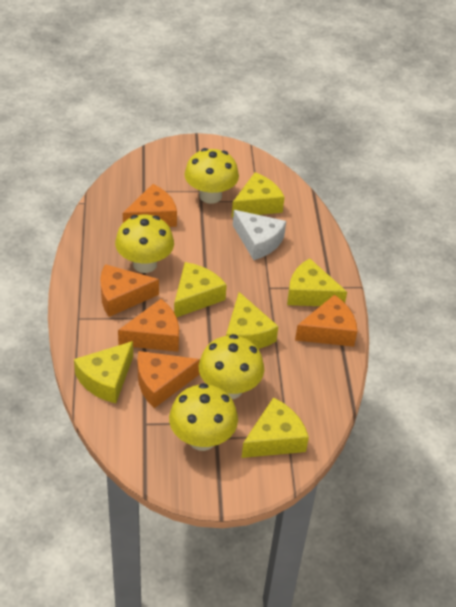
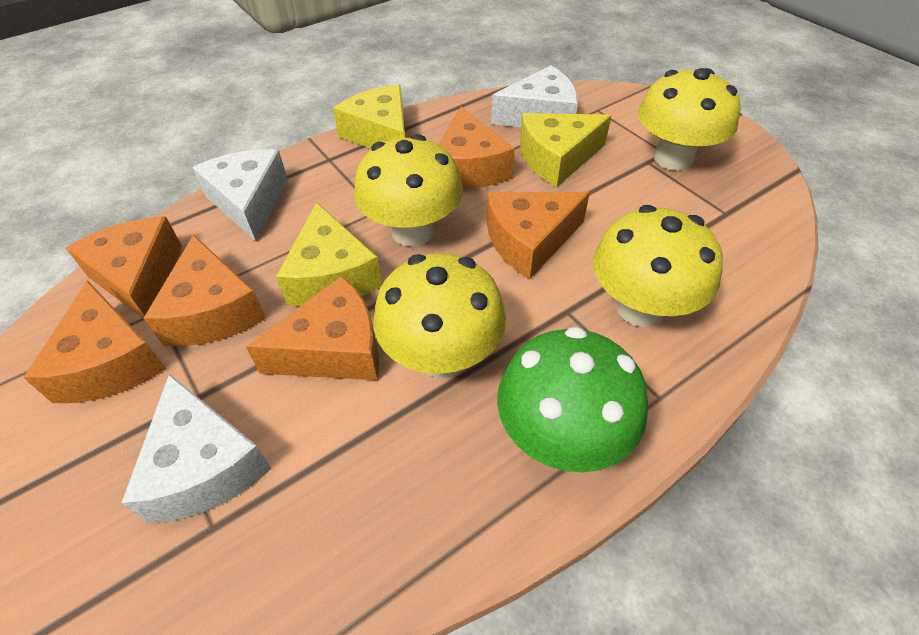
green mushroom: none = 0 -> [497,326,648,472] = 1
orange cheese: [100,264,159,317] [118,299,179,352] [123,184,177,227] [137,351,200,408] [295,294,358,347] = 5 -> [23,280,166,403] [66,217,182,318] [143,234,266,346] [246,276,379,380] [438,106,515,189] [487,192,590,279] = 6
white cheese: [233,210,286,260] = 1 -> [122,374,272,523] [192,149,288,241] [491,66,578,127] = 3
yellow cheese: [74,341,133,403] [174,262,227,318] [226,292,278,349] [232,172,285,217] [242,397,309,458] [287,258,347,306] = 6 -> [276,202,382,306] [333,85,406,149] [520,113,612,187] = 3

